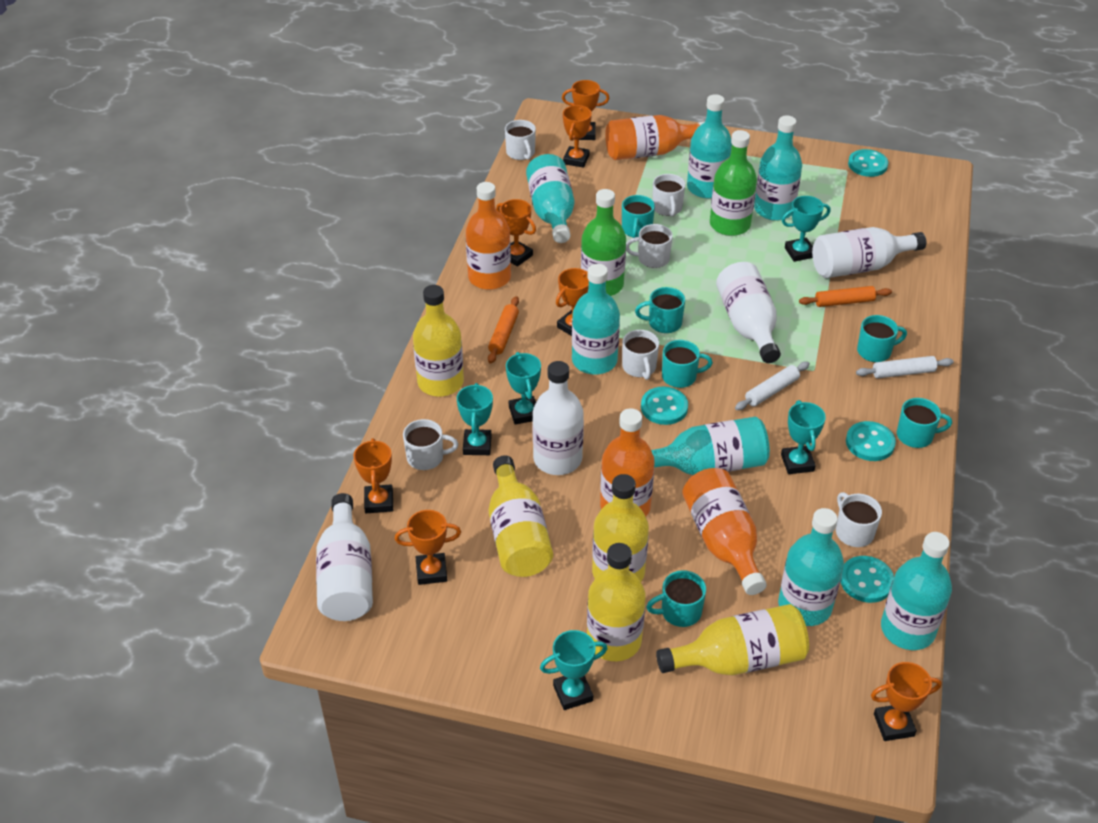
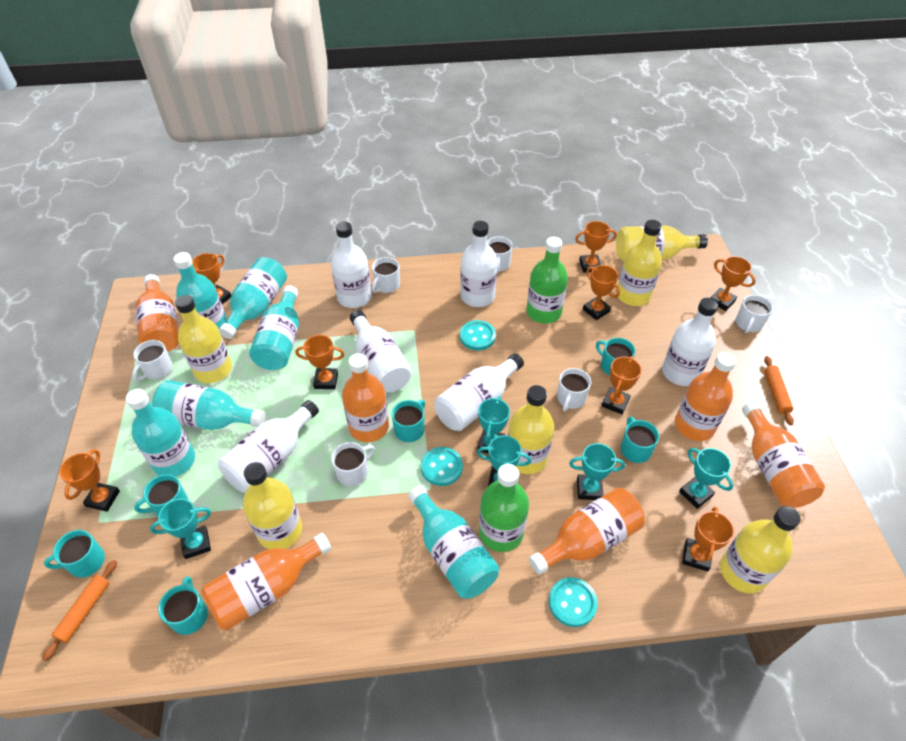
orange bottle: [466,182,511,290] [600,408,655,516] [605,115,704,160] [682,468,767,595] = 4 -> [135,274,179,352] [201,533,331,631] [342,353,389,442] [529,488,645,575] [675,352,736,441] [742,402,825,508] = 6
orange trophy: [353,438,393,513] [395,510,461,585] [496,199,536,267] [556,268,589,336] [562,80,609,140] [563,105,592,168] [871,662,942,741] = 7 -> [59,449,120,512] [192,253,231,304] [295,335,344,389] [575,221,617,273] [583,265,620,320] [602,356,641,414] [682,507,734,572] [711,256,756,311] = 8
turquoise bottle: [526,154,574,243] [572,264,620,375] [651,416,770,475] [687,94,732,198] [754,116,802,221] [778,508,844,626] [881,532,952,650] = 7 -> [126,389,195,477] [152,380,266,430] [173,252,227,329] [219,257,287,339] [249,286,299,370] [408,486,499,599] = 6
turquoise button: [641,387,688,425] [840,556,894,603] [846,421,896,461] [848,149,888,177] = 4 -> [421,447,463,486] [460,320,496,350] [549,577,598,627] = 3
white bottle: [316,493,373,621] [532,361,584,475] [716,262,781,363] [812,227,926,278] = 4 -> [218,400,319,493] [331,222,372,308] [350,310,412,393] [435,353,524,431] [460,221,497,307] [662,298,718,386] = 6
white rolling pin: [735,362,810,410] [856,356,954,378] = 2 -> none = 0
yellow bottle: [413,285,464,396] [489,456,553,577] [587,543,646,661] [592,474,649,582] [656,604,809,676] = 5 -> [175,295,232,383] [243,462,302,549] [508,385,554,474] [616,220,662,306] [616,226,708,261] [720,506,800,593] = 6

